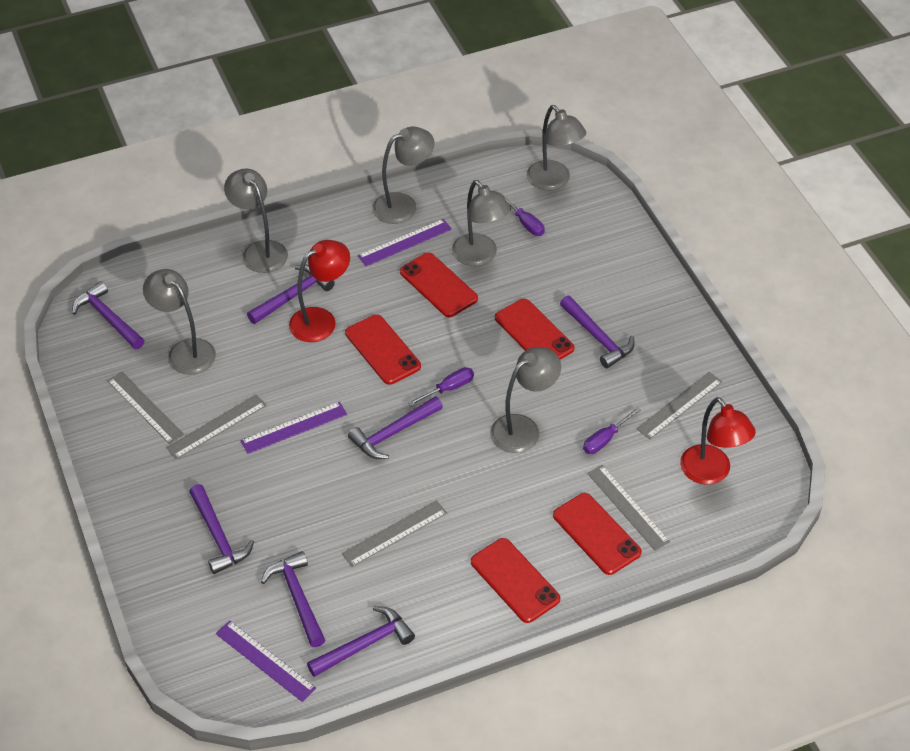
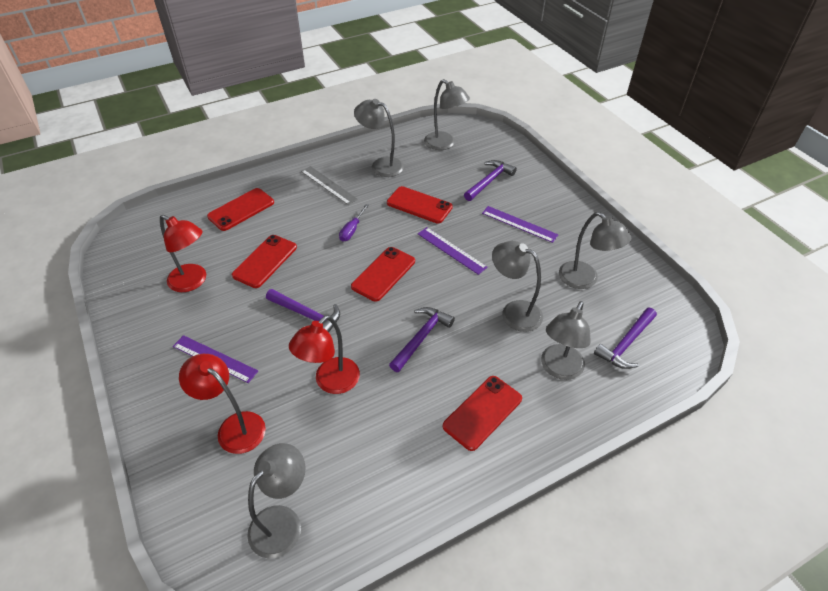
grey ruler: [107,372,184,444] [166,394,267,459] [342,500,447,567] [587,465,670,551] [637,372,722,439] = 5 -> [301,166,358,205] = 1
purple hammer: [72,281,145,349] [189,484,254,574] [247,264,335,324] [261,551,325,647] [307,606,415,677] [348,396,443,459] [560,296,635,368] = 7 -> [266,289,340,332] [389,307,455,372] [464,160,517,201] [594,308,657,369] = 4
purple screwdriver: [408,367,474,406] [500,192,545,236] [583,407,641,454] = 3 -> [339,204,369,242] = 1
red lamp: [289,240,350,342] [680,397,756,485] = 2 -> [160,215,206,292] [179,354,266,454] [289,315,360,394] = 3

